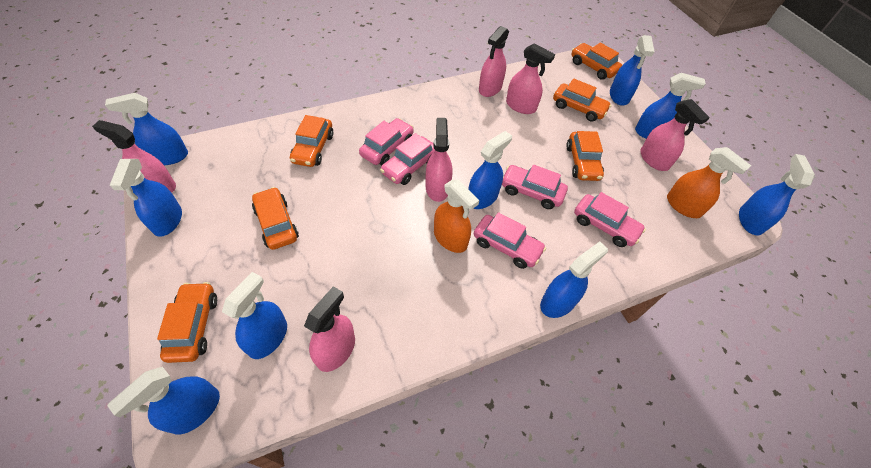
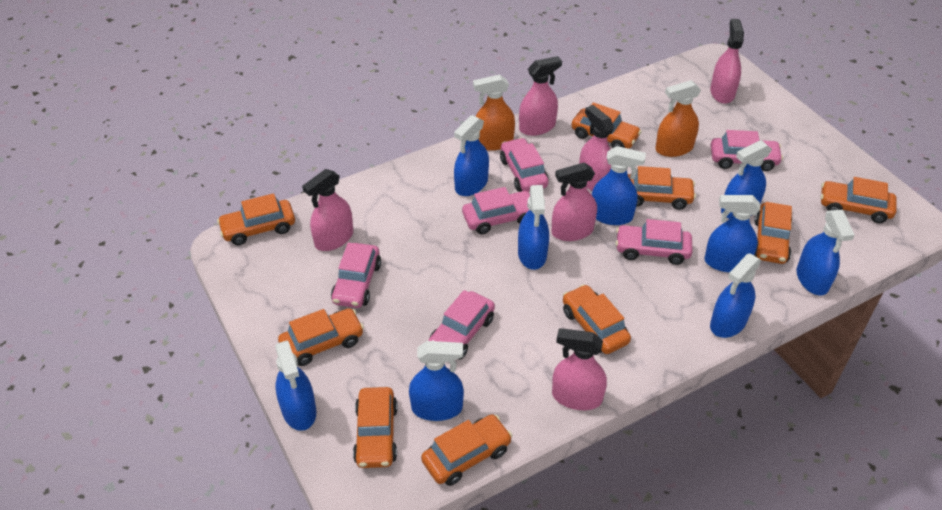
orange car: [157,282,217,363] [252,187,299,250] [290,115,333,167] [553,78,611,122] [566,131,604,181] [571,43,622,80] = 6 -> [217,193,295,245] [278,308,364,366] [353,387,398,468] [421,414,513,486] [563,284,631,354] [571,102,642,149] [628,166,696,210] [754,202,792,264] [821,177,897,223] = 9
pink car: [359,118,414,165] [380,133,435,185] [474,212,546,269] [502,165,568,209] [574,192,646,247] = 5 -> [331,243,381,308] [428,290,495,360] [462,187,530,234] [500,138,549,192] [616,219,693,265] [710,130,783,171] = 6

